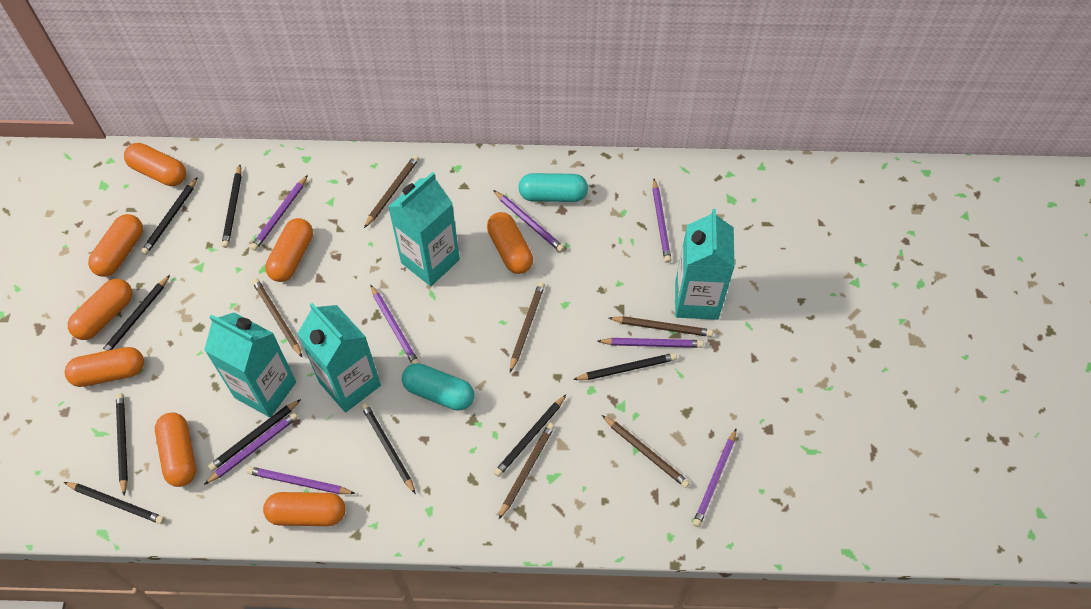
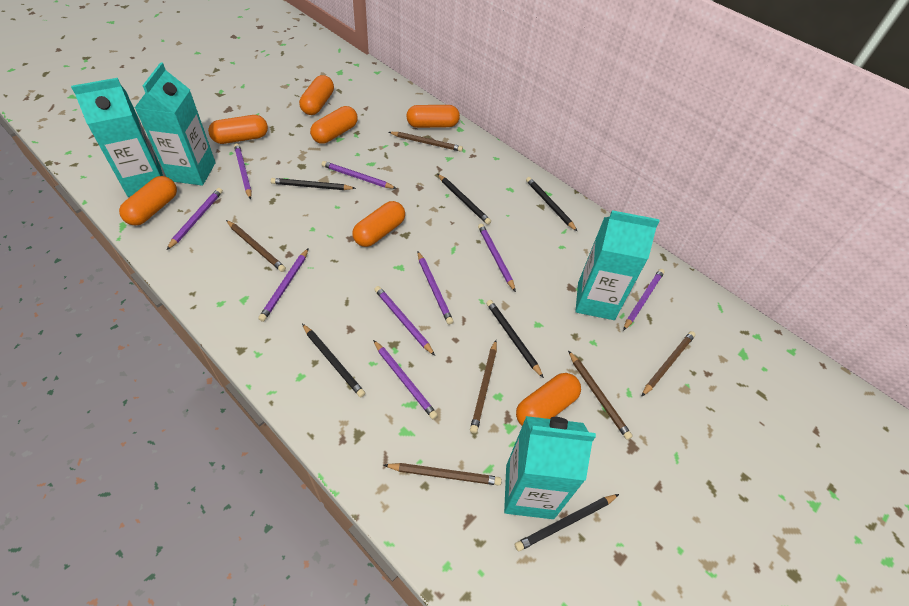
black pencil: [64,482,165,524] [100,275,170,352] [116,393,128,496] [141,177,198,255] [208,399,301,471] [222,165,242,248] [361,403,416,494] [494,394,567,477] [573,353,677,380] = 9 -> [271,178,356,190] [302,324,365,398] [438,174,491,225] [486,300,544,378] [515,494,619,551] [526,177,578,232] = 6
orange capsule: [65,347,144,387] [68,279,132,340] [88,214,143,277] [124,143,186,186] [155,412,196,487] [263,492,345,526] [265,218,313,282] [487,212,533,274] = 8 -> [119,176,177,225] [208,115,268,144] [299,75,334,115] [310,106,358,144] [352,201,405,247] [406,105,460,128] [516,373,581,426] = 7
purple pencil: [204,412,298,485] [247,466,356,494] [250,175,308,251] [370,284,420,364] [493,190,564,252] [597,338,703,348] [652,179,671,263] [693,429,736,527] = 8 -> [167,188,223,250] [234,143,252,200] [258,248,309,322] [322,161,397,189] [373,340,438,419] [374,286,435,356] [418,252,454,325] [478,224,516,292] [623,269,665,331] = 9
turquoise capsule: [402,363,474,411] [518,173,588,202] = 2 -> none = 0

